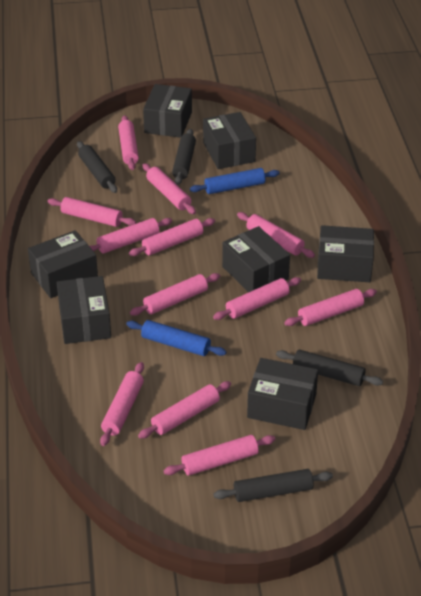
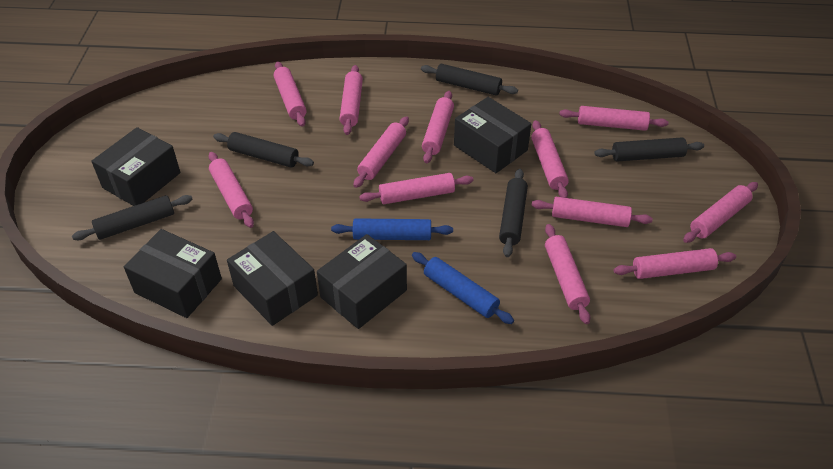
black box: [28,230,98,298] [56,276,111,344] [143,84,192,138] [203,112,256,169] [222,226,290,292] [247,358,318,430] [317,225,374,282] = 7 -> [91,127,180,206] [124,229,222,318] [227,231,318,326] [317,234,407,329] [454,97,531,173] = 5
black rolling pin: [77,141,117,193] [172,129,196,185] [214,469,333,502] [276,349,383,386] = 4 -> [72,195,193,240] [213,132,314,168] [421,64,518,96] [499,169,528,257] [594,138,704,161] = 5

